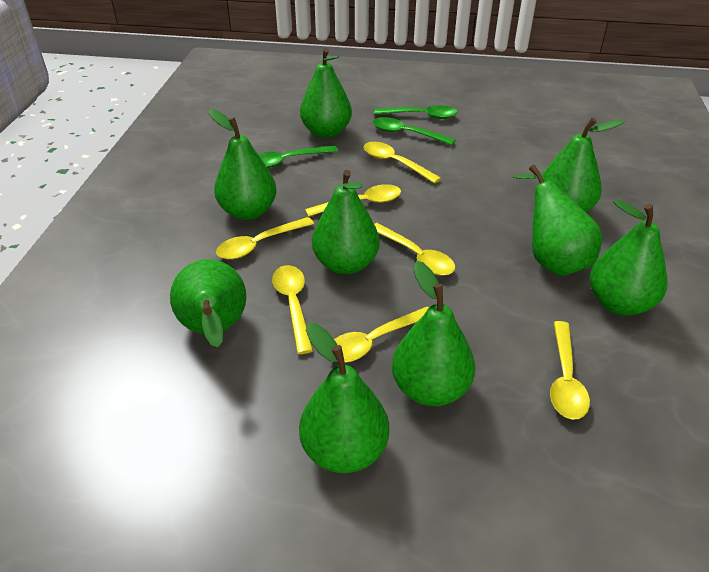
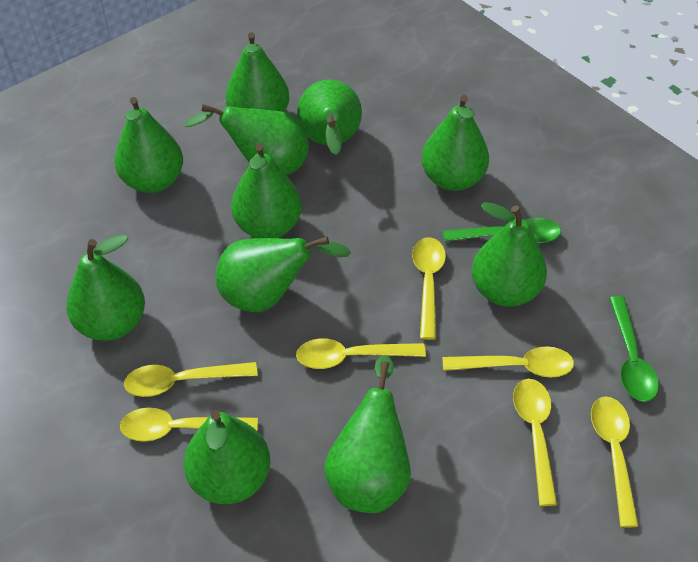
green pear: [170,259,246,347] [209,109,277,220] [299,323,389,473] [300,48,352,138] [312,170,379,274] [392,261,475,406] [513,165,602,276] [538,118,624,212] [590,200,668,316] = 9 -> [66,235,145,341] [114,97,183,193] [184,104,309,175] [184,410,270,504] [216,237,351,312] [225,32,289,112] [231,144,302,238] [297,80,362,155] [324,356,411,513] [421,95,489,191] [472,202,547,307] = 11
green spoon: [258,145,338,168] [373,117,456,145] [374,105,457,119] = 3 -> [443,218,561,243] [609,296,659,402] = 2

